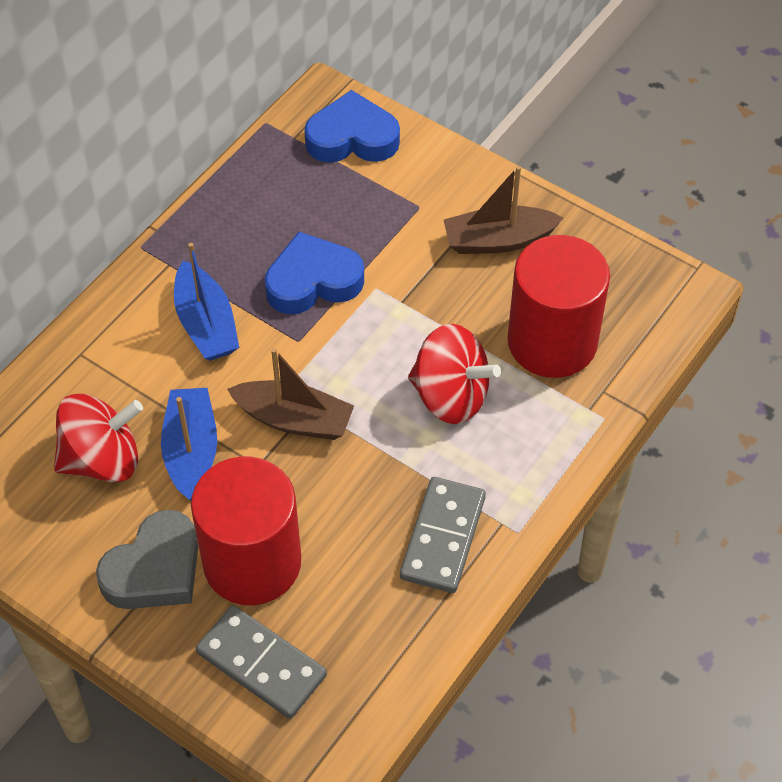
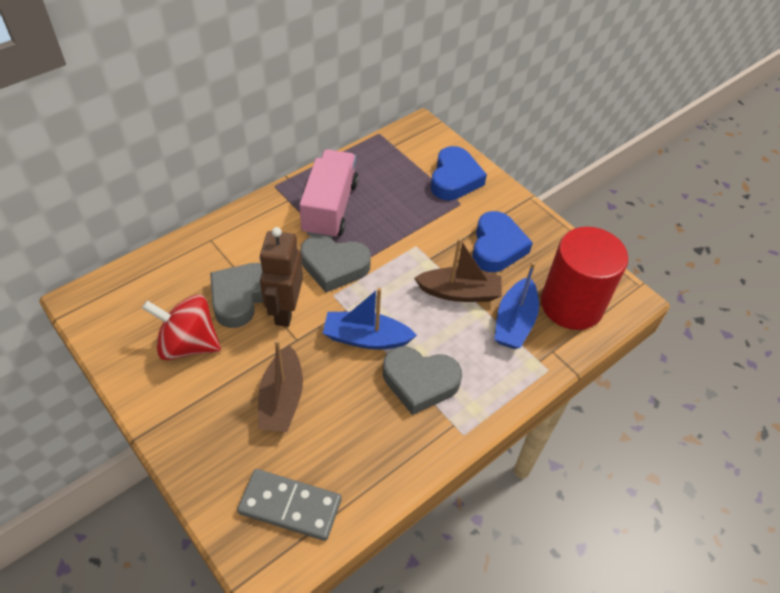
brown robot: none = 0 -> [259,227,303,327] = 1
grey domino: [196,605,327,719] [400,477,486,593] = 2 -> [237,469,341,541] = 1
grey heart: [96,510,198,609] = 1 -> [210,263,263,328] [300,235,371,293] [383,346,462,415] = 3
pink truck: none = 0 -> [299,149,358,239] = 1
red cylinder: [191,457,301,605] [508,235,610,378] = 2 -> [541,227,628,330] = 1
red spinning top: [54,394,143,482] [408,324,501,424] = 2 -> [142,295,221,360] = 1

